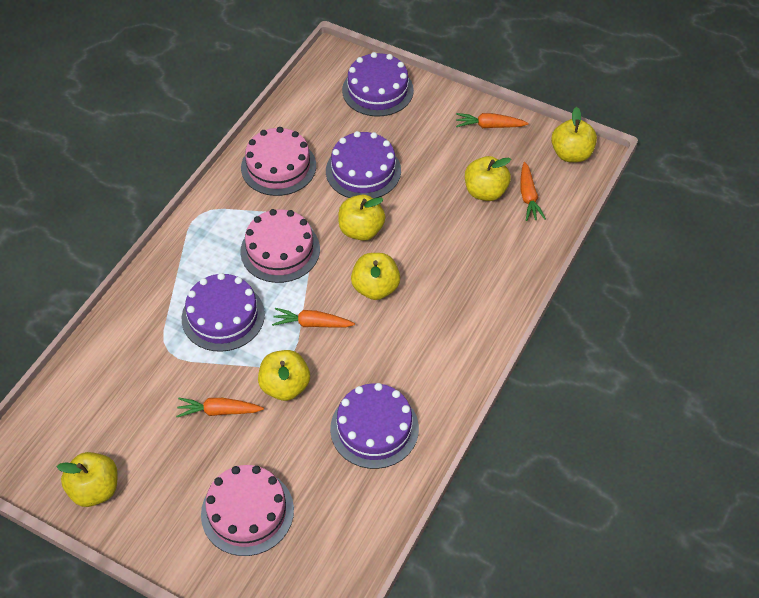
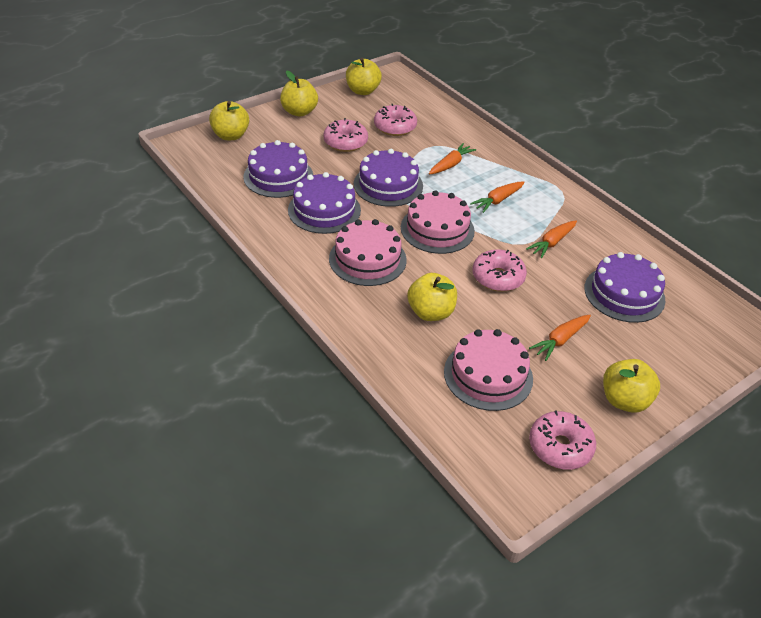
pink donut: none = 0 -> [323,118,368,152] [374,104,417,136] [473,249,527,292] [529,410,596,470] = 4
yellow apple: [57,452,118,507] [258,350,310,401] [338,195,385,241] [351,253,400,300] [465,156,511,201] [551,107,597,162] = 6 -> [209,101,249,140] [280,70,318,117] [346,58,382,95] [407,273,457,321] [603,359,660,413] = 5

